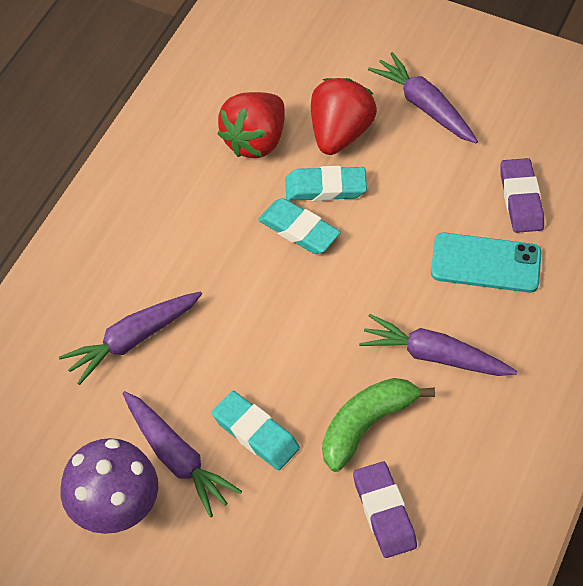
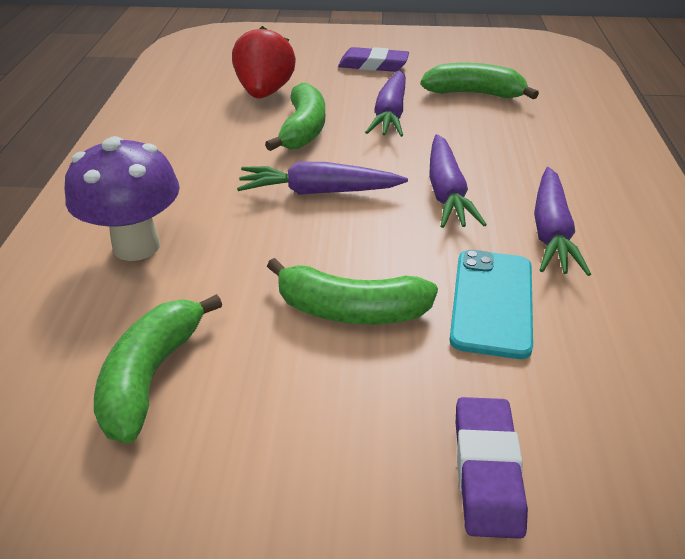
green banana: [322,378,435,472] = 1 -> [94,294,222,443] [265,83,325,151] [267,258,438,325] [421,63,539,99] = 4
red strawberry: [217,92,285,158] [311,78,377,155] = 2 -> [232,26,296,99] = 1
turquoise eraser: [212,391,300,470] [258,198,341,254] [285,166,367,201] = 3 -> none = 0

